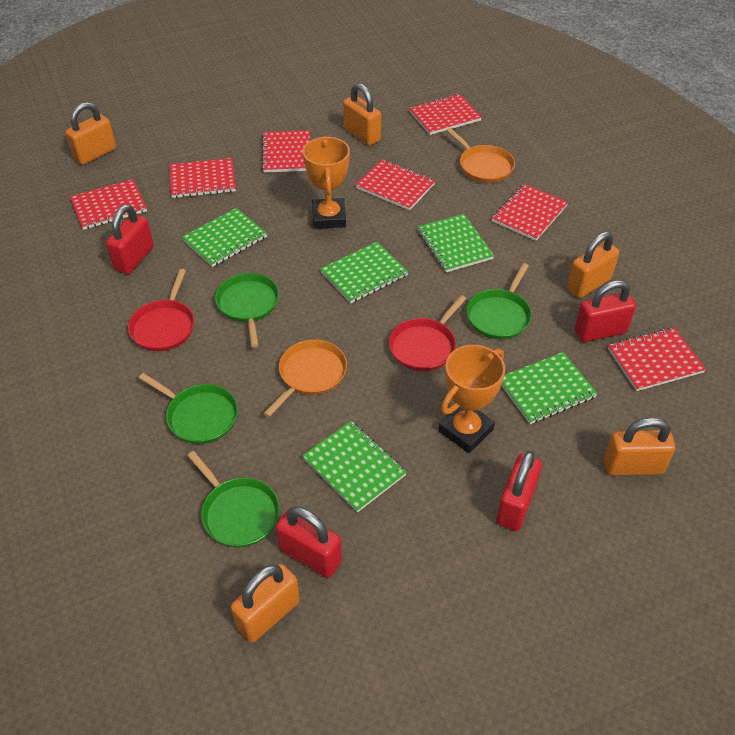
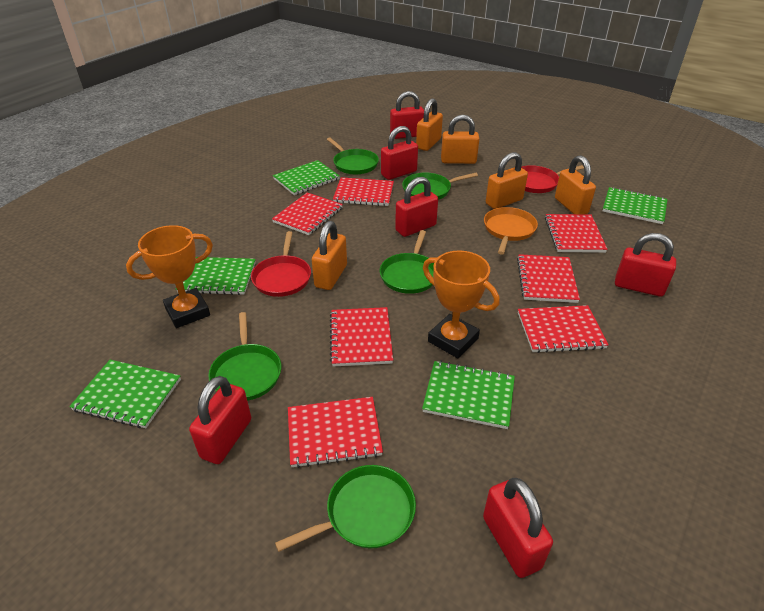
green pan: [139,373,238,444] [187,451,280,547] [215,273,279,348] [466,263,532,340] = 4 -> [208,312,281,401] [275,465,416,552] [327,137,379,174] [380,230,434,294] [402,173,478,200] = 5
orange pan: [263,340,347,417] [446,128,515,183] = 2 -> [484,207,538,255] = 1
red padlock: [106,204,154,274] [276,506,342,578] [496,451,542,531] [574,280,636,342] = 4 -> [189,376,251,464] [381,126,418,180] [390,91,424,139] [395,177,438,237] [483,478,553,578] [615,233,676,297] = 6

